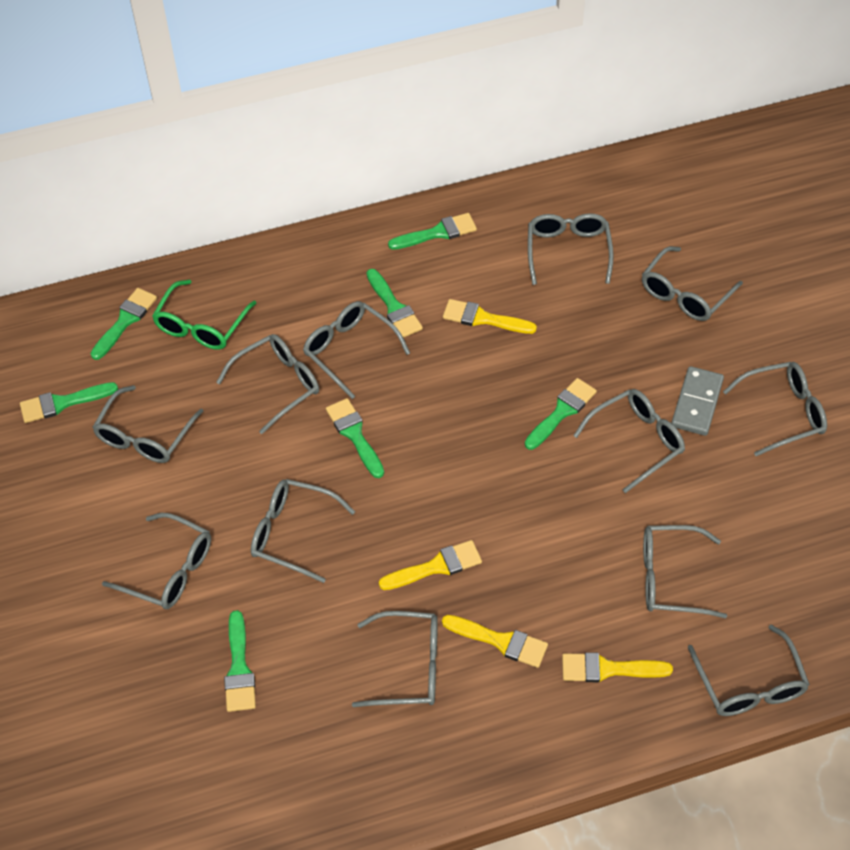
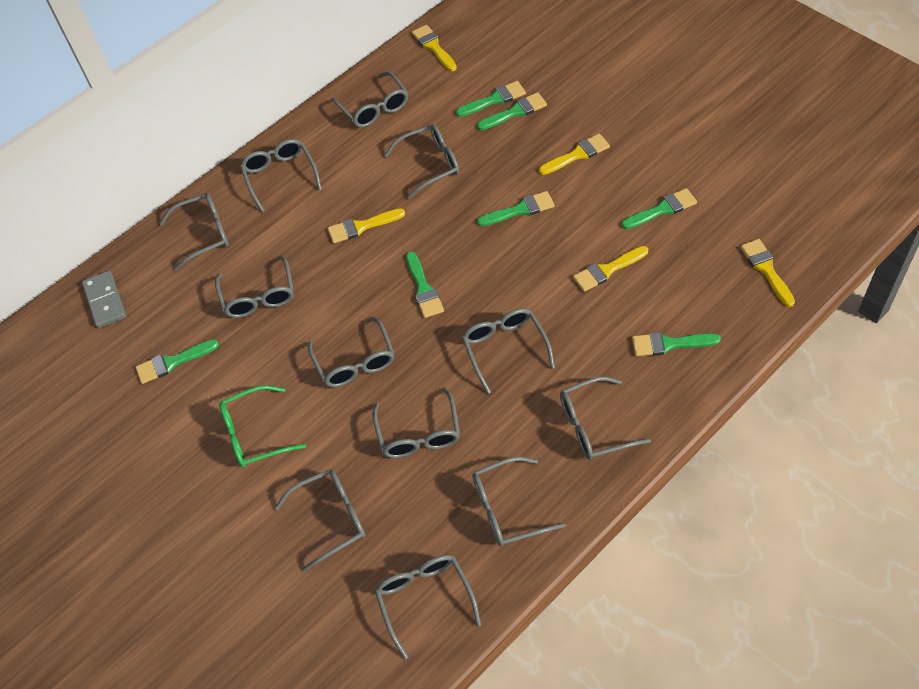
yellow brush: [379,540,482,590] [442,615,548,668] [443,299,537,334] [562,652,673,682] = 4 -> [328,208,405,243] [412,25,457,71] [539,134,610,175] [573,246,648,292] [740,239,795,307] = 5

